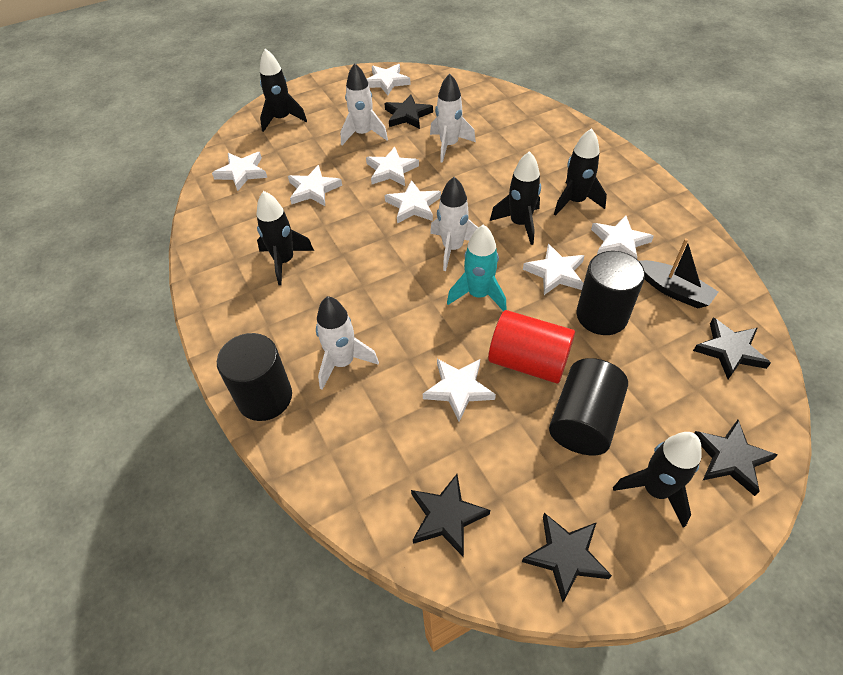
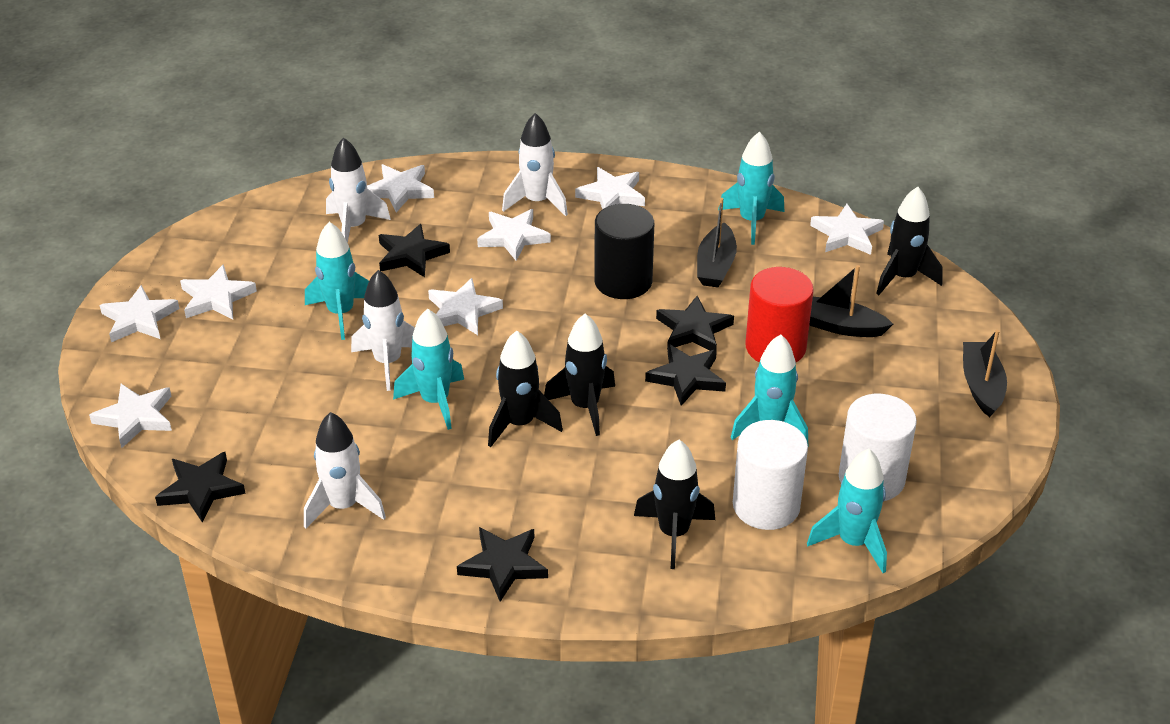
black boat: [639,238,718,308] = 1 -> [697,198,737,288] [809,265,893,337] [963,330,1007,417] = 3
black cylinder: [217,333,292,421] [549,358,628,455] [576,251,645,335] = 3 -> [594,204,654,299] = 1
black rocket: [256,191,314,285] [260,49,307,132] [490,151,541,245] [554,128,607,216] [613,432,701,528] = 5 -> [488,331,563,447] [544,314,615,436] [634,440,715,569] [876,187,943,295] = 4
turquoise rocket: [447,224,507,311] = 1 -> [305,222,369,340] [393,308,464,430] [718,132,785,245] [731,334,808,444] [807,449,887,573] = 5
white cylinder: none = 0 -> [733,420,808,530] [839,394,917,501] = 2

